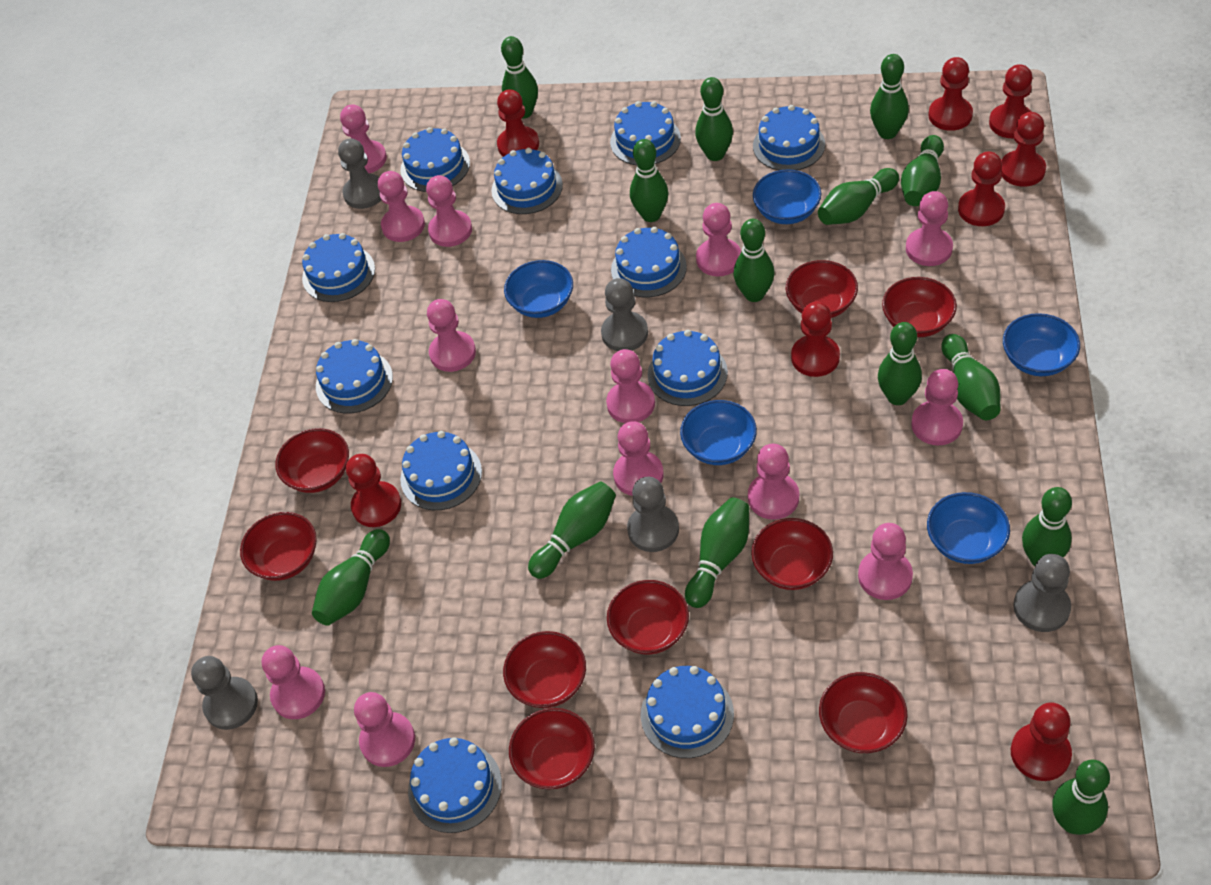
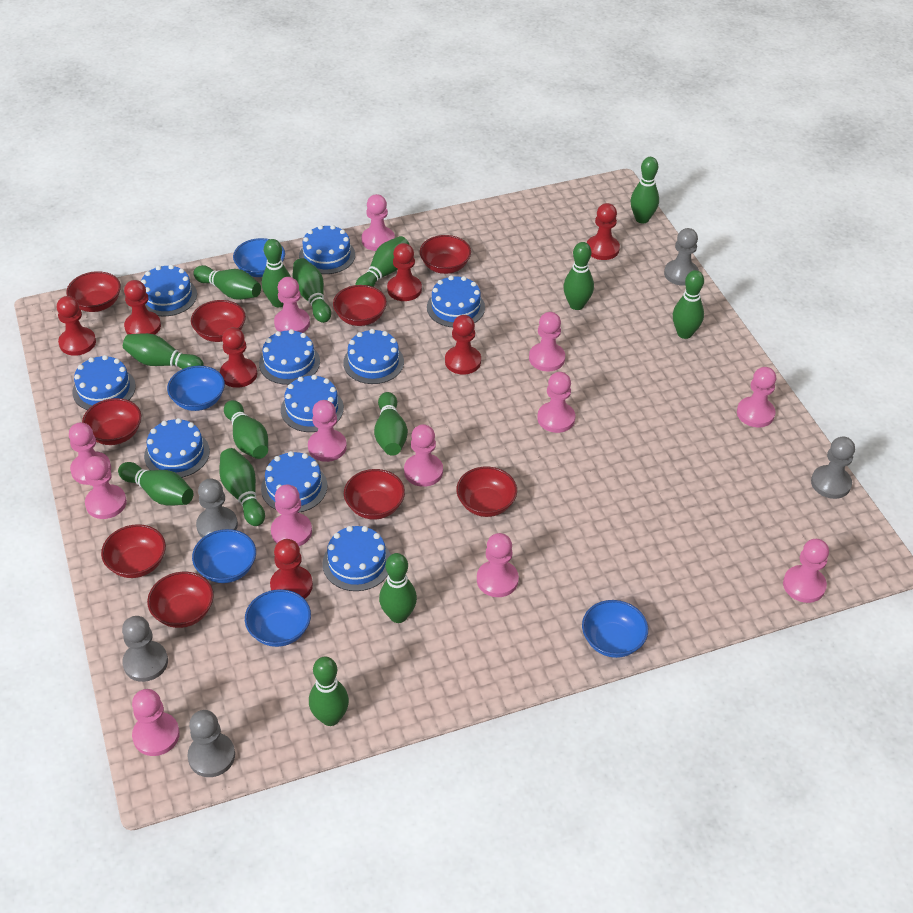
blue cake: [302,233,375,302] [316,339,393,413] [400,127,470,192] [400,431,482,510] [408,737,502,833] [491,148,563,214] [610,101,681,165] [611,227,687,297] [641,666,734,758] [648,330,728,406] [753,105,825,170] = 11 -> [72,355,136,410] [141,265,197,316] [144,418,210,478] [259,329,320,385] [261,451,327,513] [281,375,344,432] [299,225,355,274] [323,526,391,591] [343,329,404,384] [427,276,485,327] = 10
red pawn: [346,454,401,527] [497,89,539,157] [791,301,840,377] [928,57,973,131] [958,151,1005,226] [989,64,1032,138] [1001,112,1046,187] [1011,702,1072,781] = 8 -> [57,296,96,356] [124,280,161,335] [220,327,257,388] [270,539,313,599] [387,243,422,301] [445,315,481,375] [587,203,620,260] = 7

